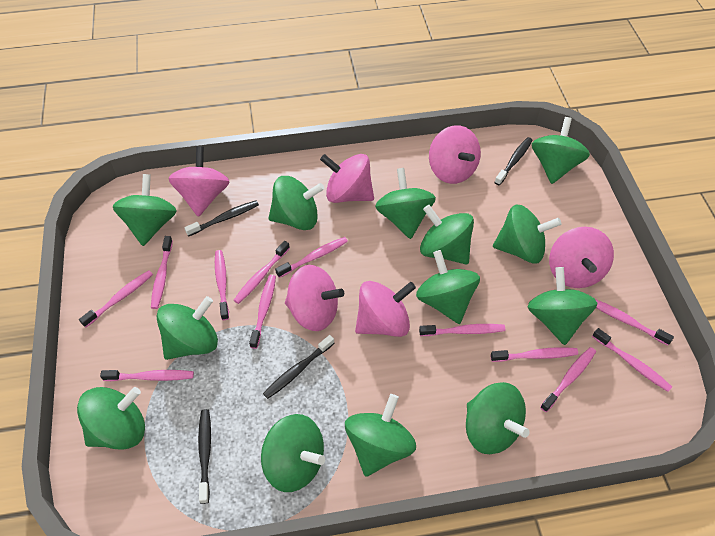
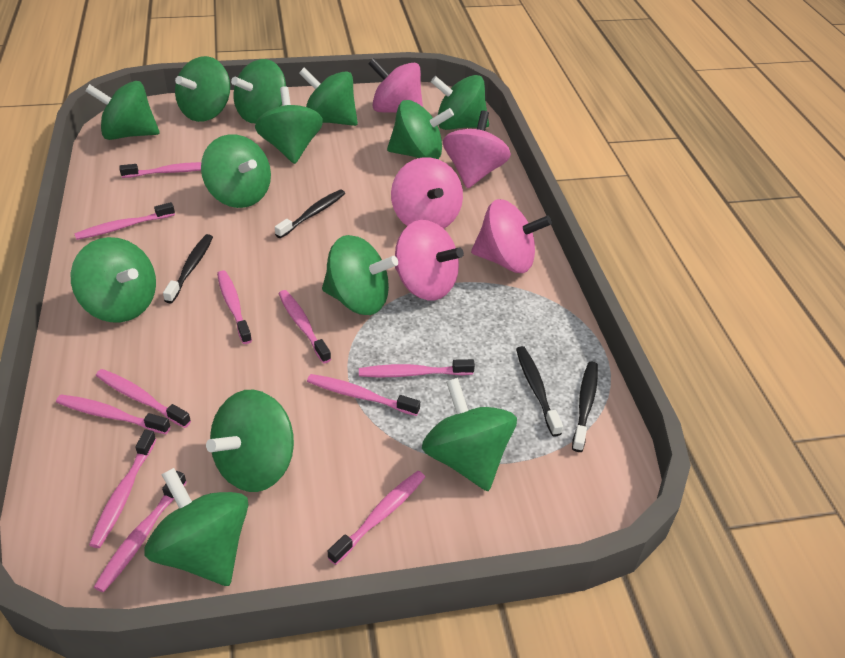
pink spinning top: [168,146,230,217] [285,265,344,331] [320,154,374,203] [355,281,416,337] [429,125,481,184] [549,227,614,288] = 6 -> [368,58,423,113] [391,157,463,228] [395,220,464,301] [443,111,511,189] [471,199,552,273] = 5
pink toothbrush: [79,270,153,328] [100,370,194,381] [151,236,173,309] [215,250,229,320] [234,241,290,304] [249,275,276,349] [275,237,348,278] [419,324,505,336] [491,347,578,362] [540,347,596,412] [592,328,672,392] [595,299,674,346] = 12 -> [56,394,171,434] [74,202,175,240] [89,430,156,548] [94,471,187,592] [96,369,191,428] [119,162,201,178] [217,270,252,344] [279,290,331,363] [307,374,420,416] [328,471,425,565] [359,359,475,377] = 11

